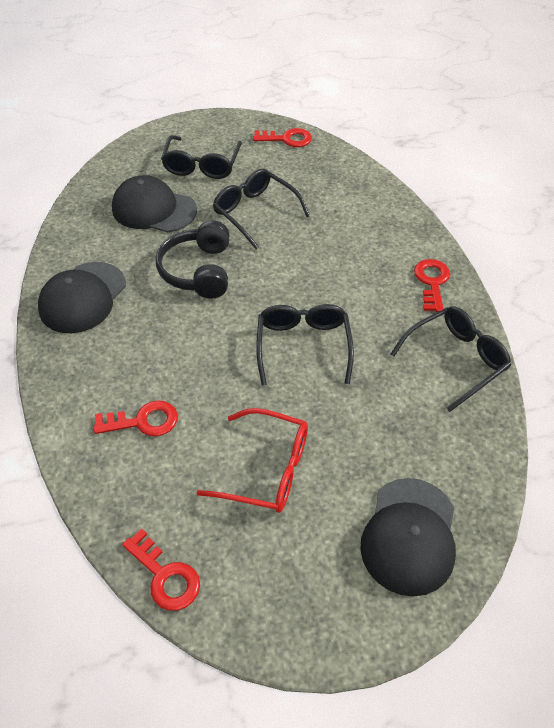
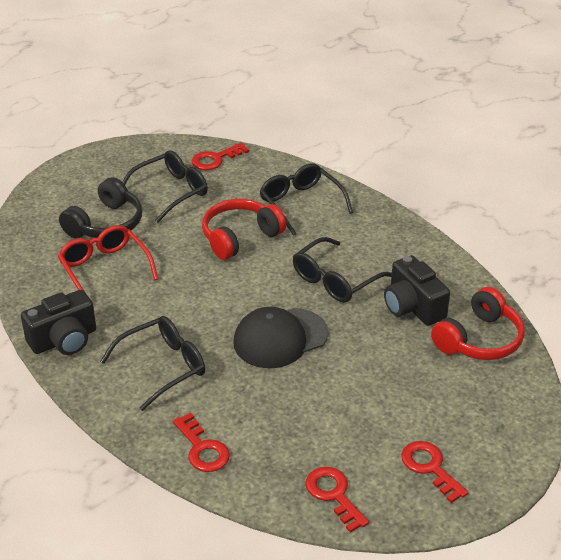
black camera: none = 0 -> [21,290,96,355] [384,255,450,326] = 2
black cap: [38,262,126,333] [112,175,197,233] [360,478,456,597] = 3 -> [233,307,329,368] = 1
red headphones: none = 0 -> [202,199,286,260] [431,287,525,360] = 2

